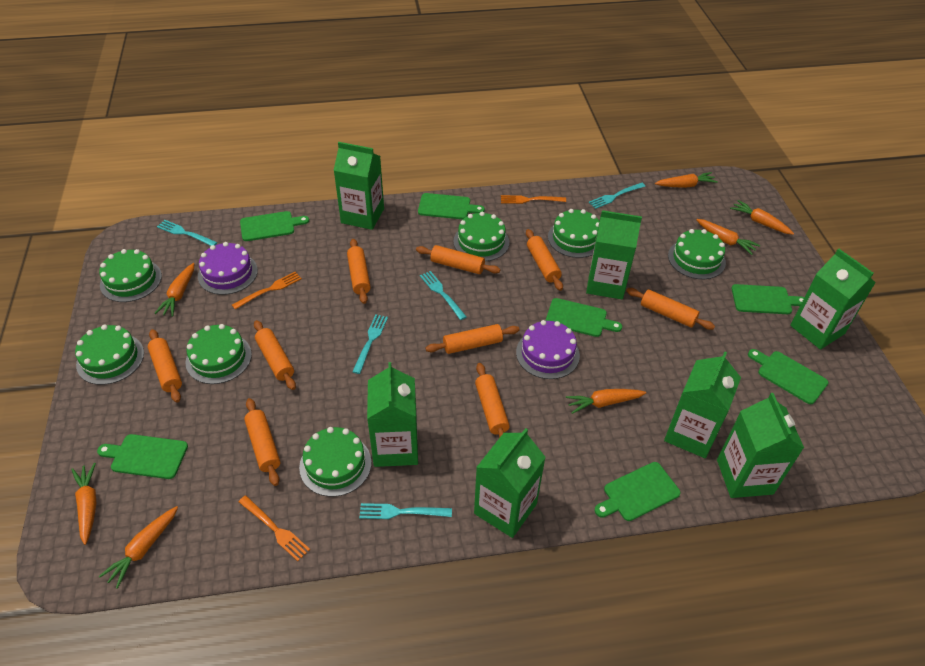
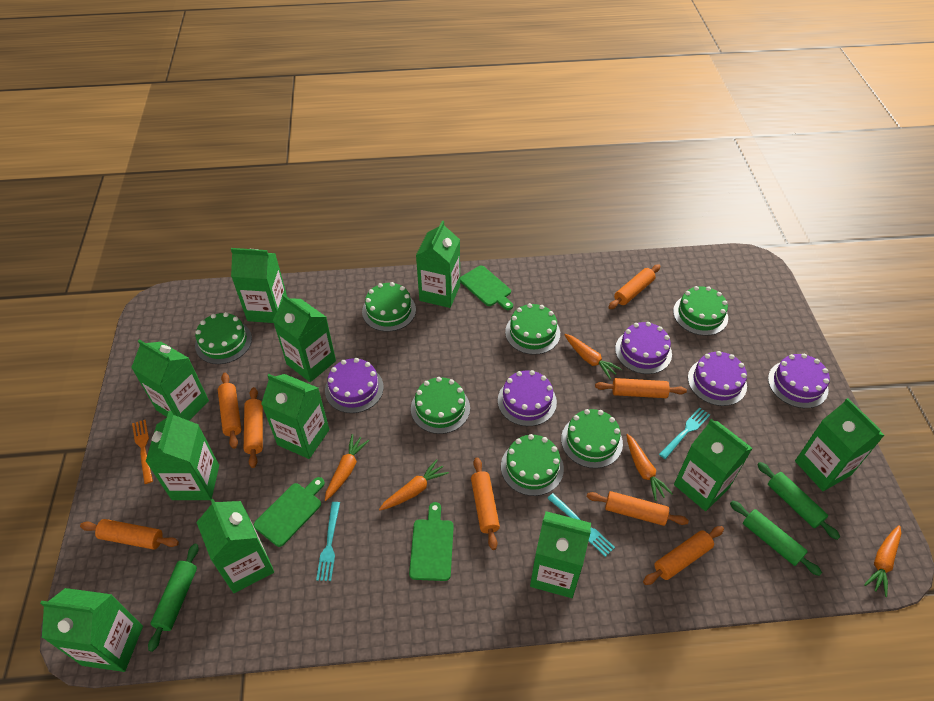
green carton: [334,142,384,230] [367,362,418,467] [474,428,546,538] [586,210,642,299] [664,351,741,458] [717,393,804,498] [790,249,876,350] = 7 -> [40,588,143,672] [131,339,209,421] [145,411,219,500] [196,499,274,593] [231,248,287,323] [261,374,329,459] [273,294,336,382] [416,221,460,308] [530,511,591,598] [674,419,753,511] [795,398,885,491] = 11
green cutting board: [97,434,188,479] [240,211,309,241] [418,193,485,219] [546,298,622,337] [595,462,681,521] [732,284,804,314] [748,349,828,404] = 7 -> [254,477,325,547] [409,502,454,581] [460,266,513,310] = 3
green rolling pin: none = 0 -> [148,544,199,652] [730,500,822,576] [757,462,840,540] = 3
orange carrot: [71,463,96,545] [99,506,178,589] [154,263,194,317] [566,389,646,414] [655,172,718,188] [696,219,760,255] [730,200,794,235] = 7 -> [325,434,370,501] [379,459,449,510] [564,334,622,379] [626,434,673,501] [864,525,901,597] = 5
orange fork: [232,272,302,309] [239,495,310,561] [501,195,566,204] = 3 -> [132,420,153,484] = 1
orange rolling pin: [148,329,182,403] [244,398,280,486] [254,320,296,390] [347,239,371,304] [416,245,500,274] [426,324,520,354] [475,363,510,438] [526,229,563,291] [626,288,715,330] = 9 -> [80,519,179,550] [218,373,242,449] [244,387,263,468] [471,457,500,550] [587,491,689,526] [595,378,687,398] [608,264,661,309] [643,526,724,585] = 8
purple cake: [198,242,258,295] [516,320,580,379] = 2 -> [325,358,384,413] [498,370,557,426] [615,322,672,374] [688,351,747,406] [768,354,830,408] = 5
turquoise fork: [157,220,218,246] [352,314,388,374] [359,503,452,519] [420,271,467,320] [589,183,646,209] = 5 -> [316,502,340,581] [547,493,615,557] [659,407,710,459] = 3

